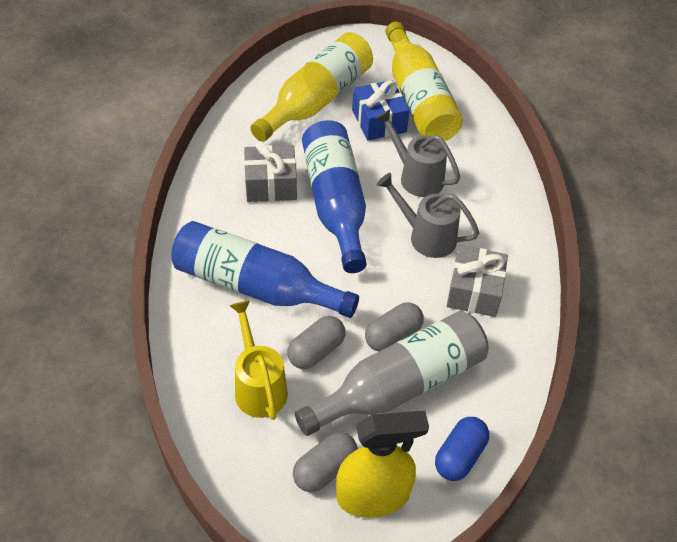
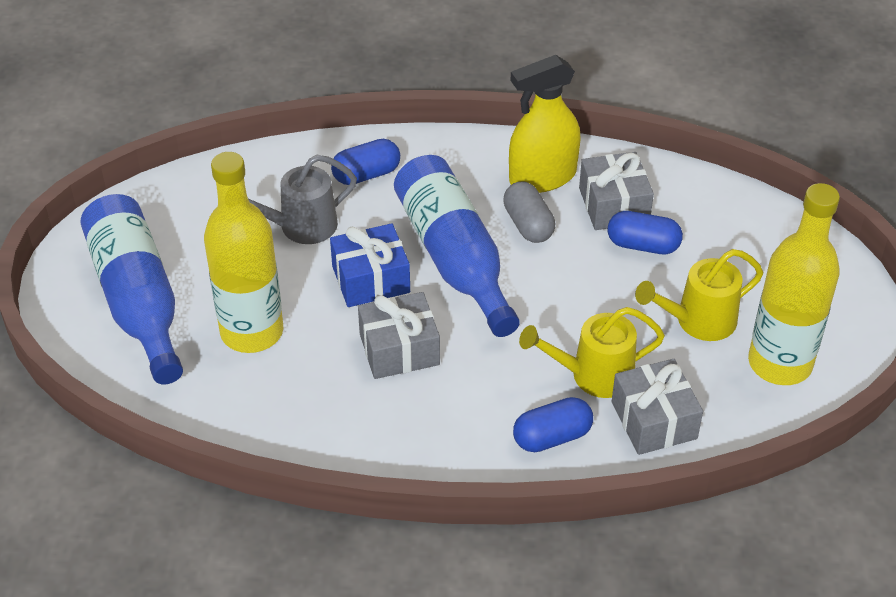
blue capsule: [435,417,489,481] = 1 -> [331,139,400,185] [513,397,593,452] [608,211,683,254] = 3
grey bottle: [295,311,489,436] = 1 -> none = 0
grey capsule: [287,316,345,369] [293,432,358,492] [365,303,424,352] = 3 -> [503,181,555,243] = 1
grey gift: [244,142,297,202] [447,245,508,317] = 2 -> [358,292,440,379] [579,152,654,230] [612,359,703,455] = 3
grey watering can: [375,109,460,197] [377,173,479,258] = 2 -> [248,155,357,244] = 1
yellow watering can: [229,300,288,420] = 1 -> [519,307,665,398] [635,249,763,341] = 2

